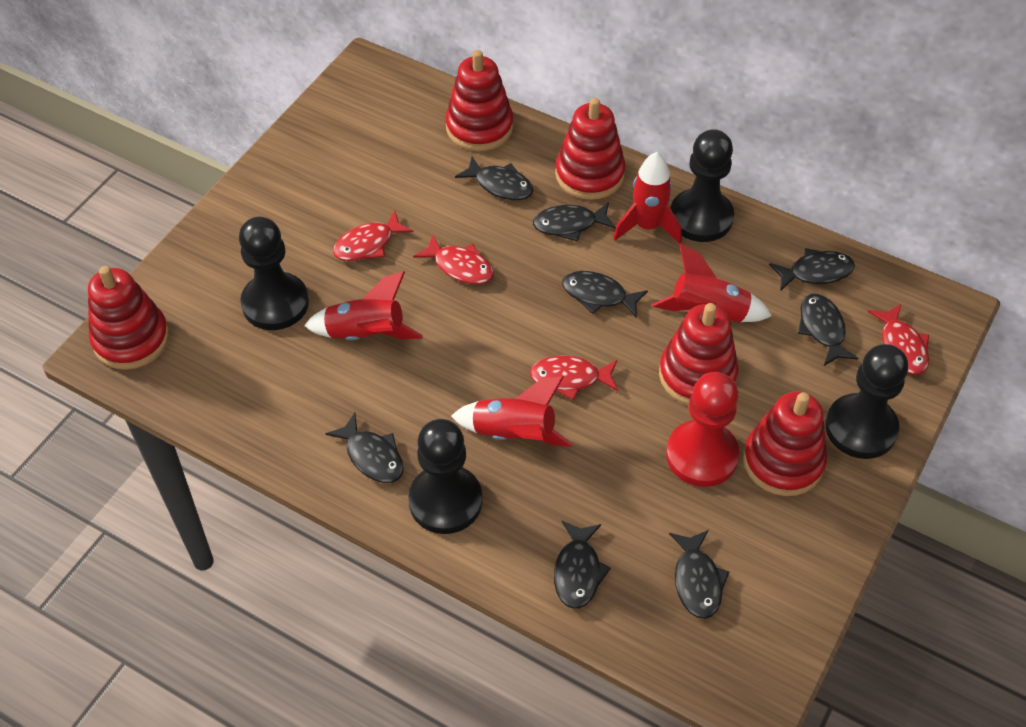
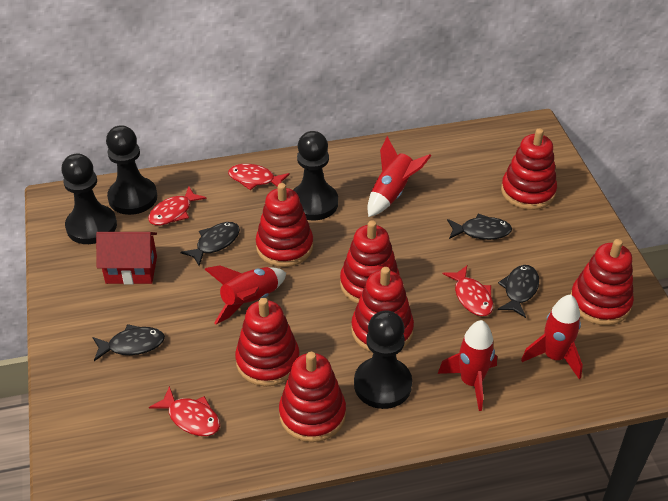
black fish: [325,413,404,483] [455,156,533,200] [533,202,616,242] [554,521,611,609] [562,271,648,318] [669,530,729,619] [769,248,855,290] [798,294,859,366] = 8 -> [93,324,165,361] [180,222,240,266] [447,214,512,240] [498,265,539,318] = 4
red house: none = 0 -> [96,232,157,285] = 1
red pawn: [666,372,739,487] = 1 -> none = 0
red stacking toy: [88,266,169,370] [445,50,513,151] [555,98,626,200] [659,303,739,405] [743,392,827,496] = 5 -> [235,298,300,386] [256,183,313,267] [279,352,346,442] [340,221,400,304] [351,267,414,353] [501,128,557,210] [571,239,634,325] = 7

